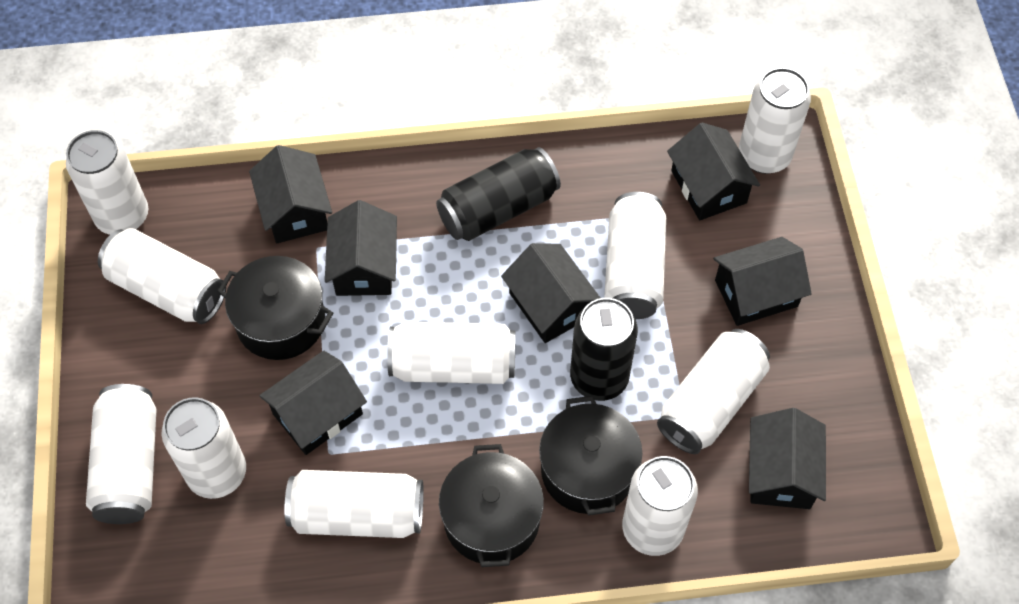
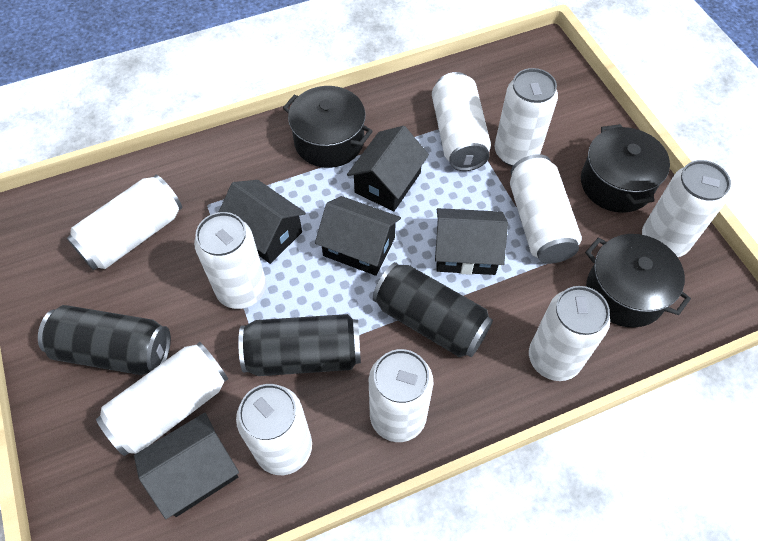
black can: [436,147,561,241] [570,298,638,401] = 2 -> [38,305,171,375] [238,314,361,376] [373,262,493,357] = 3
black house: [249,145,332,243] [259,351,367,455] [325,200,397,296] [501,243,600,343] [667,123,760,220] [713,237,812,326] [749,408,826,509] = 7 -> [134,413,239,519] [219,180,306,264] [315,196,401,276] [347,126,429,211] [435,208,508,275] = 5

